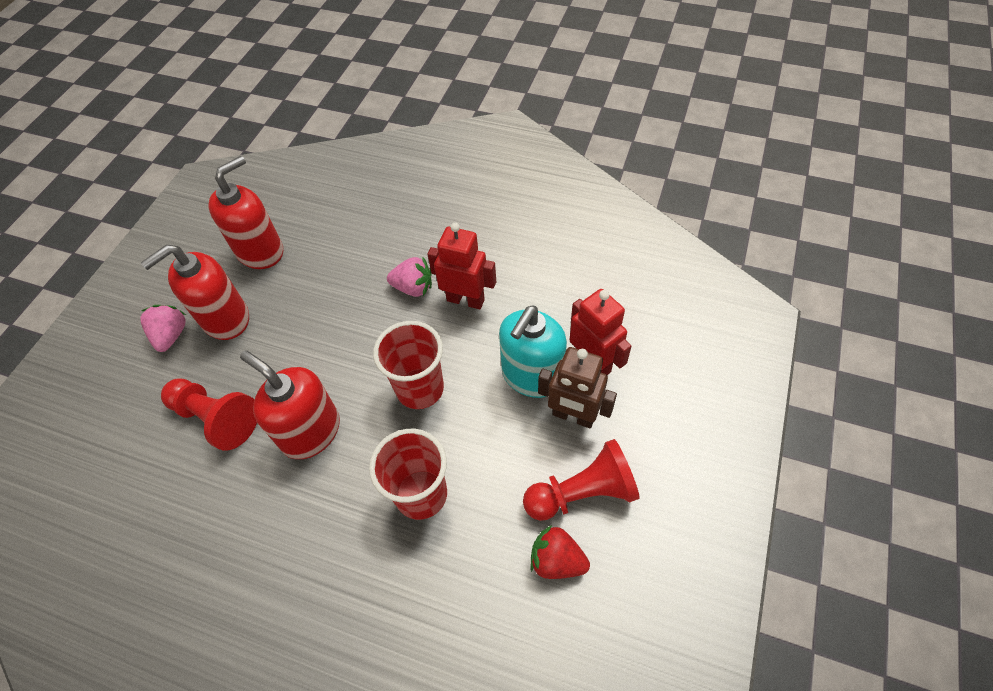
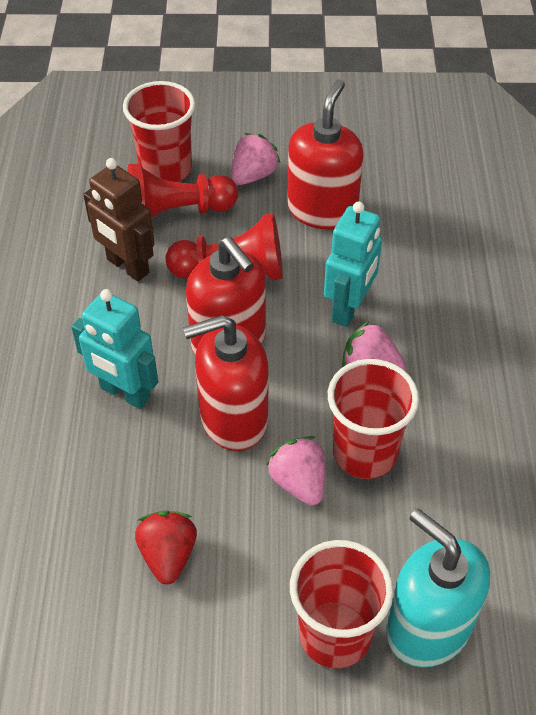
pink strawberry: [140,305,186,352] [387,257,432,297] = 2 -> [231,133,281,185] [266,436,325,506] [342,321,406,371] = 3
red cup: [369,429,447,520] [373,321,444,409] = 2 -> [123,81,195,182] [290,540,394,669] [328,359,419,479] = 3
red robot: [427,223,496,309] [569,289,632,375] = 2 -> none = 0
turquoise robot: none = 0 -> [71,289,158,409] [324,202,382,327] = 2

